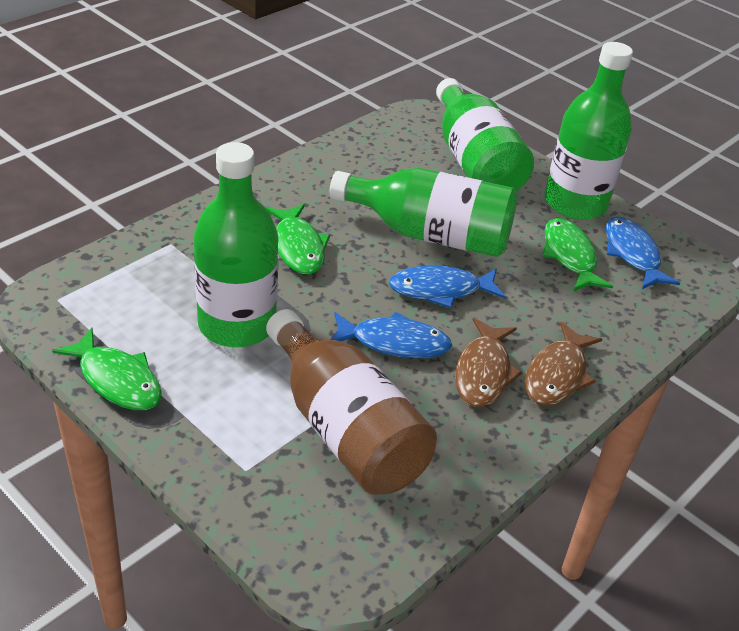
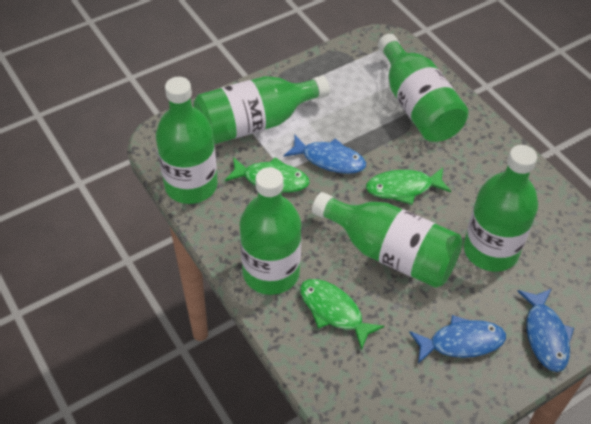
brown bottle: [266,309,437,495] = 1 -> none = 0
brown fish: [455,318,522,407] [525,322,603,406] = 2 -> none = 0
green bottle: [193,142,278,347] [329,168,518,257] [436,78,534,191] [545,42,633,220] = 4 -> [156,77,218,204] [194,76,330,144] [239,167,301,295] [312,192,463,288] [378,34,468,142] [464,145,538,272] = 6

